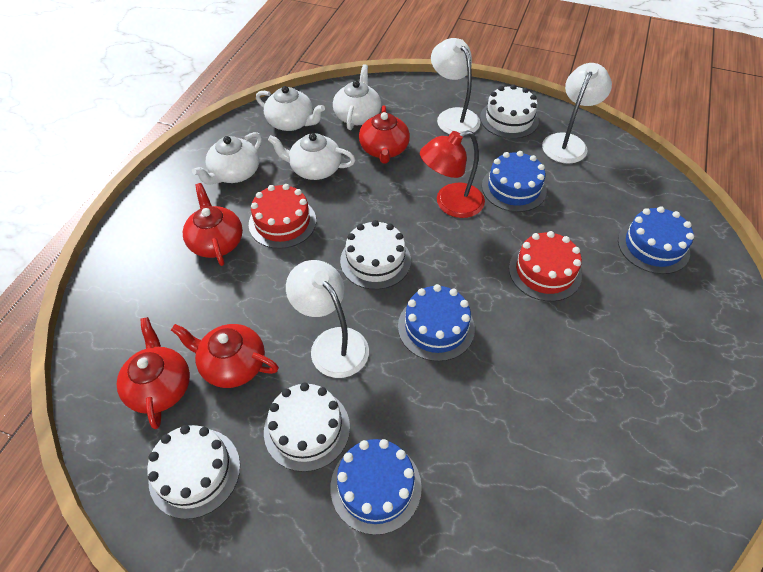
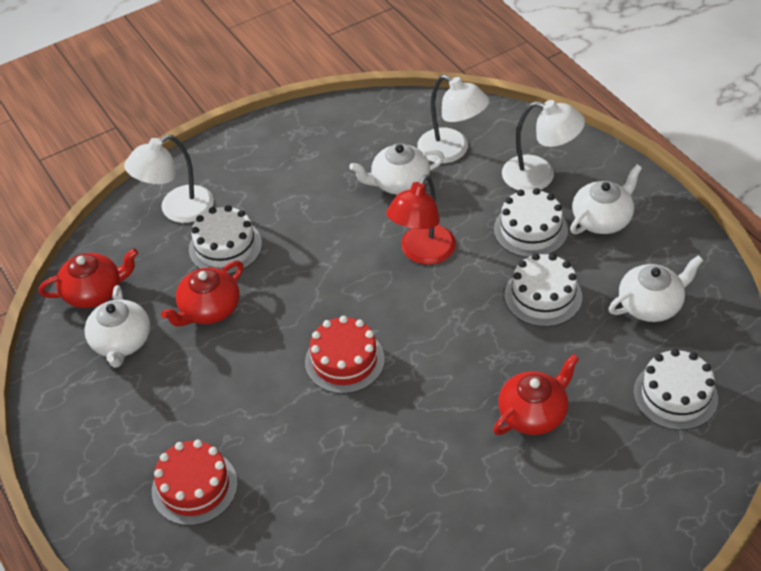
blue cake: [330,439,422,535] [398,284,475,361] [482,151,547,212] [618,206,694,274] = 4 -> none = 0
red teapot: [117,317,190,429] [171,324,279,388] [183,183,243,266] [359,105,410,164] = 4 -> [39,248,138,308] [161,261,243,327] [493,354,579,435] = 3

